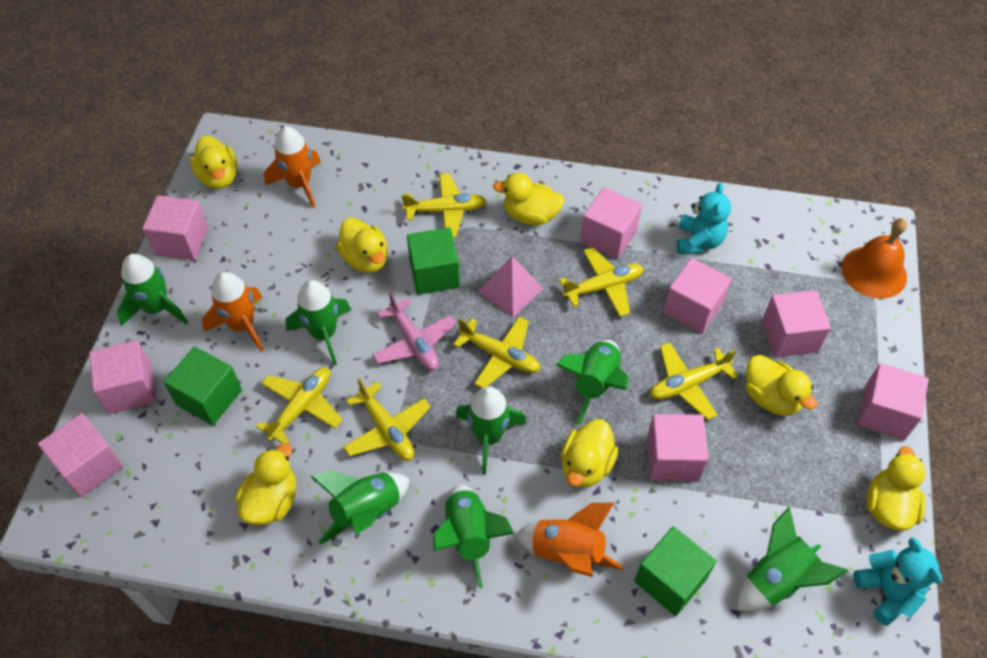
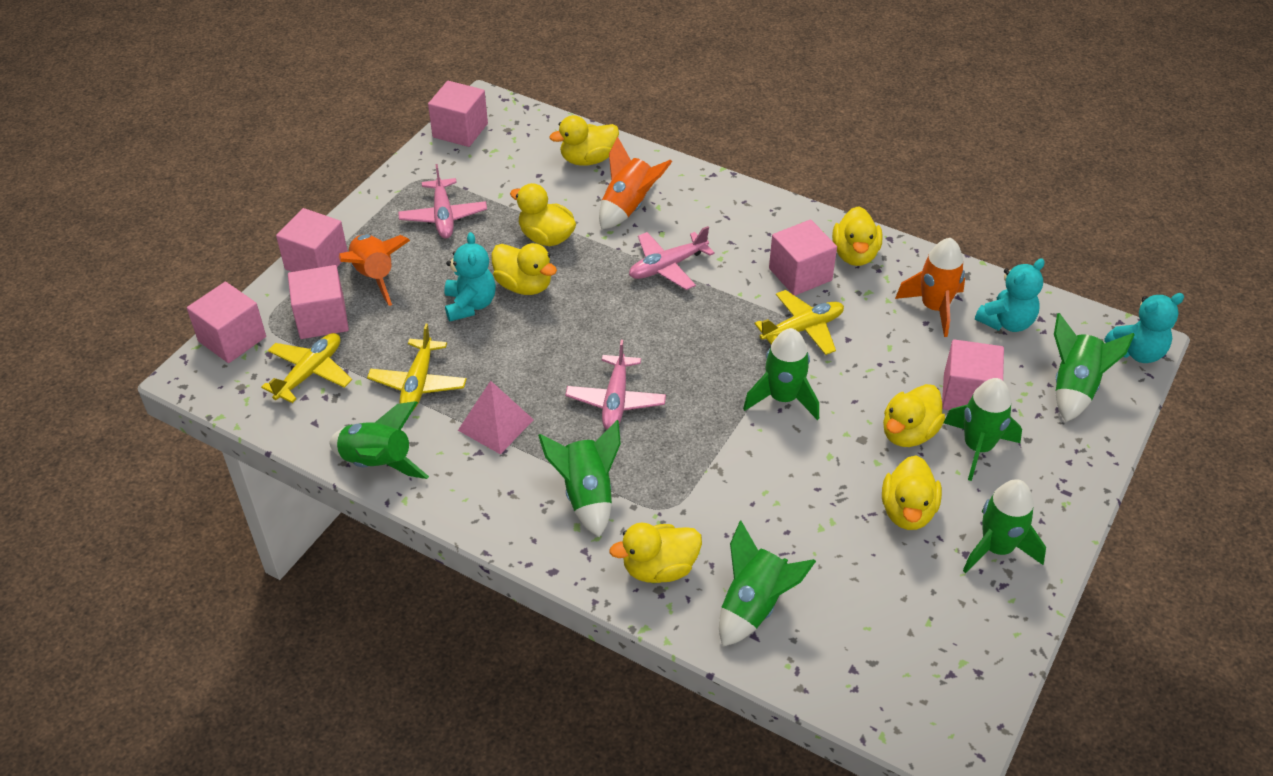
green cube: [164,347,242,425] [407,227,460,295] [634,527,716,616] = 3 -> none = 0
orange bell: [842,218,907,299] = 1 -> none = 0
pink cube: [38,413,124,497] [89,340,156,414] [142,195,208,260] [581,187,642,259] [647,414,708,481] [663,258,732,334] [762,290,831,357] [857,363,929,440] = 8 -> [187,282,266,363] [276,208,348,272] [288,265,349,339] [428,81,488,147] [769,220,837,296] [942,339,1004,410] = 6
pink plane: [372,292,457,371] = 1 -> [398,164,487,238] [565,340,666,430] [629,226,715,290] = 3
turquoise teddy bear: [677,183,731,254] [853,537,942,626] = 2 -> [445,232,496,321] [975,259,1045,332] [1104,293,1184,363] = 3
yellow plane: [256,367,342,444] [343,378,431,461] [401,173,487,238] [453,316,540,388] [559,247,644,317] [650,342,738,420] = 6 -> [261,333,352,403] [367,324,467,409] [755,290,844,355] = 3

